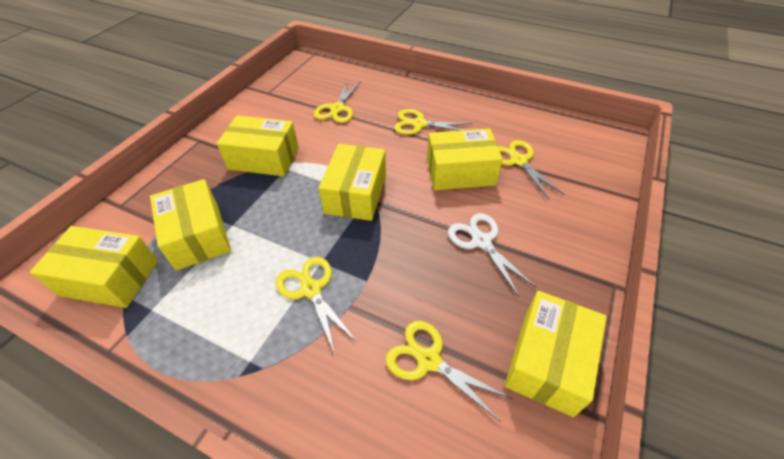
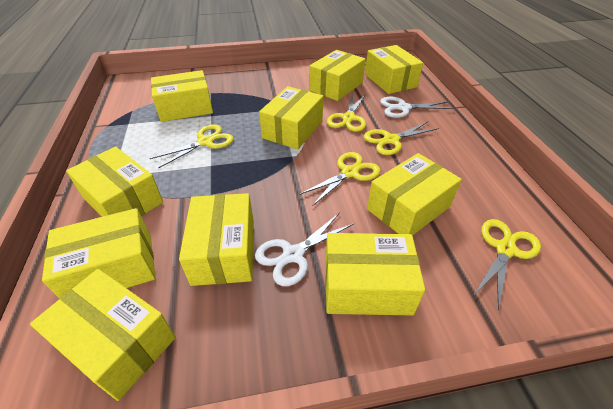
white scissors: [448,213,537,297] = 1 -> [255,212,354,286] [380,97,454,118] = 2
yellow box: [30,226,158,308] [150,179,231,271] [217,116,299,176] [319,144,386,221] [427,128,503,190] [504,291,607,417] = 6 -> [30,269,176,401] [42,208,156,298] [66,146,163,217] [151,70,213,122] [179,193,254,286] [259,86,323,149] [309,50,366,101] [325,233,425,316] [365,45,423,94] [367,153,462,236] = 10

